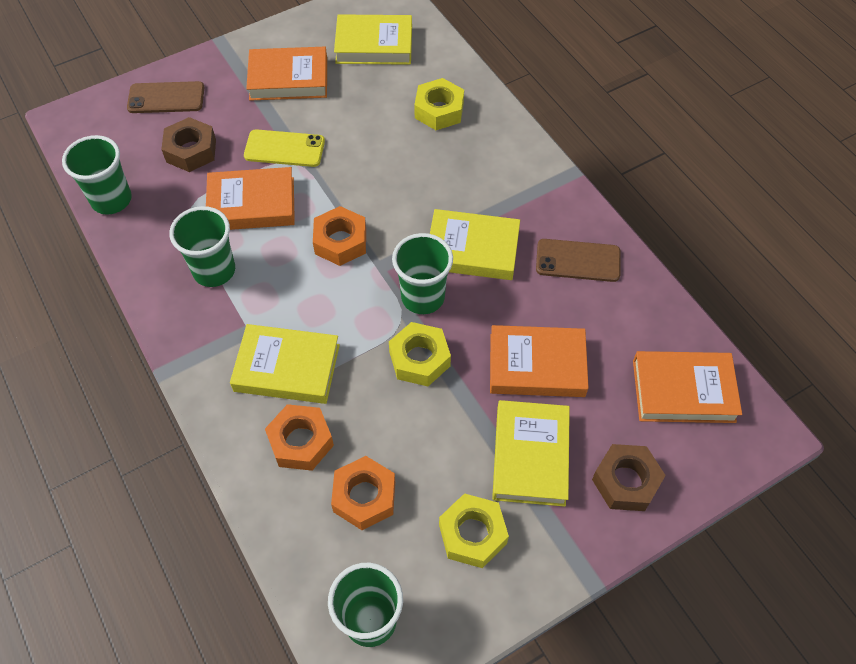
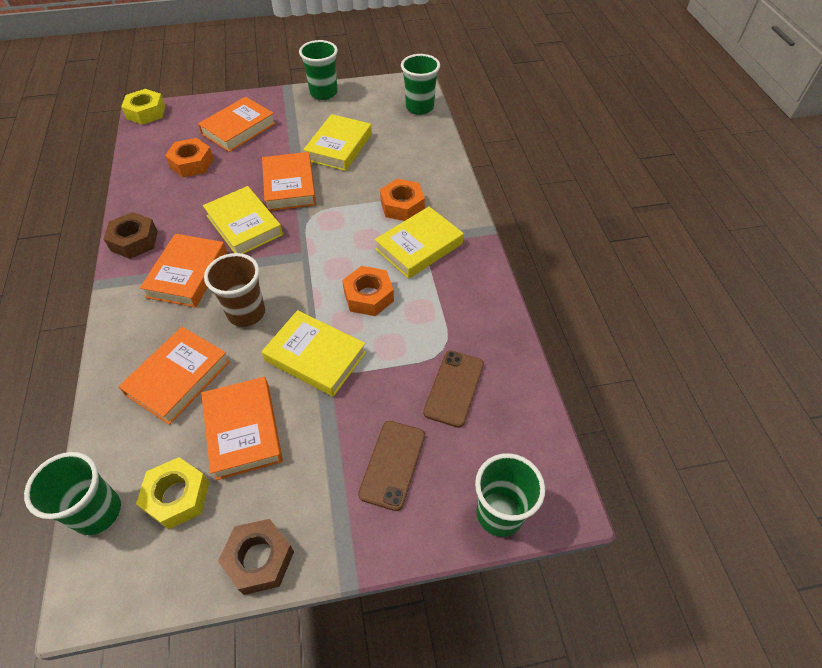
brown cup: none = 0 -> [204,253,265,327] = 1
orange book: [206,167,295,230] [246,47,327,101] [490,325,589,397] [633,351,742,423] = 4 -> [118,327,230,425] [140,234,227,308] [198,97,276,152] [201,377,283,480] [262,152,316,211] = 5
yellow nut: [389,322,451,386] [414,78,464,130] [439,493,509,568] = 3 -> [121,89,165,125] [136,457,209,530] = 2
yellow phone: [244,129,325,167] = 1 -> none = 0

